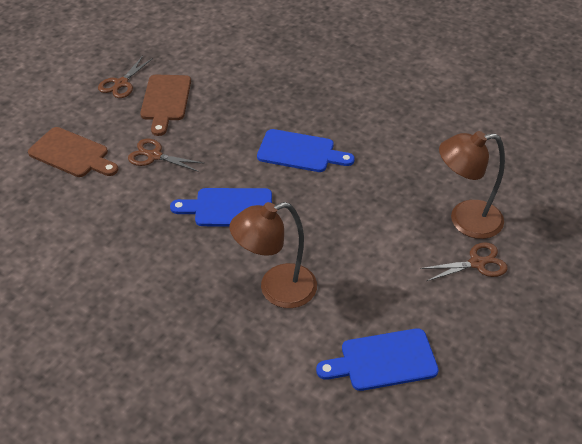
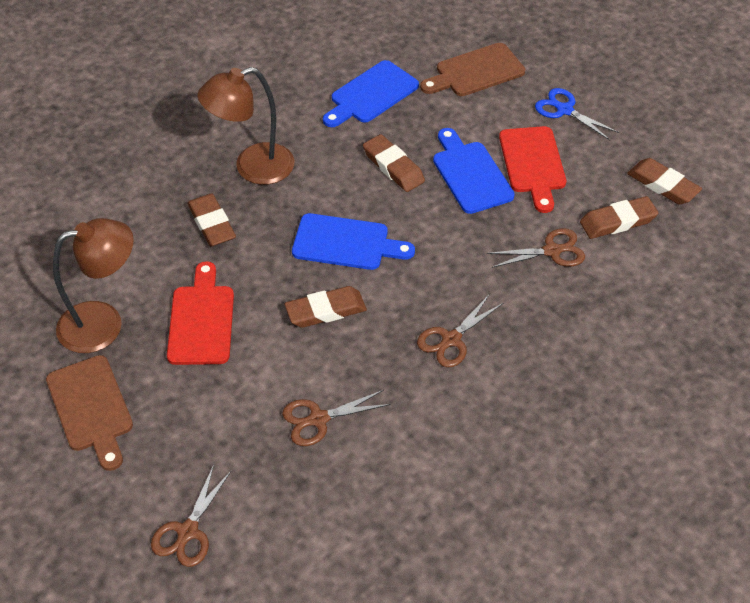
blue scissors: none = 0 -> [535,88,619,140] = 1
brown eraser: none = 0 -> [187,193,236,246] [285,286,367,328] [363,134,425,192] [580,196,658,239] [627,158,702,205] = 5
brown scissors: [98,56,153,98] [128,139,205,172] [420,242,508,281] = 3 -> [151,465,232,567] [282,390,391,446] [417,295,503,367] [487,228,585,268] = 4
red cutting board: none = 0 -> [167,261,234,365] [499,126,566,213] = 2

